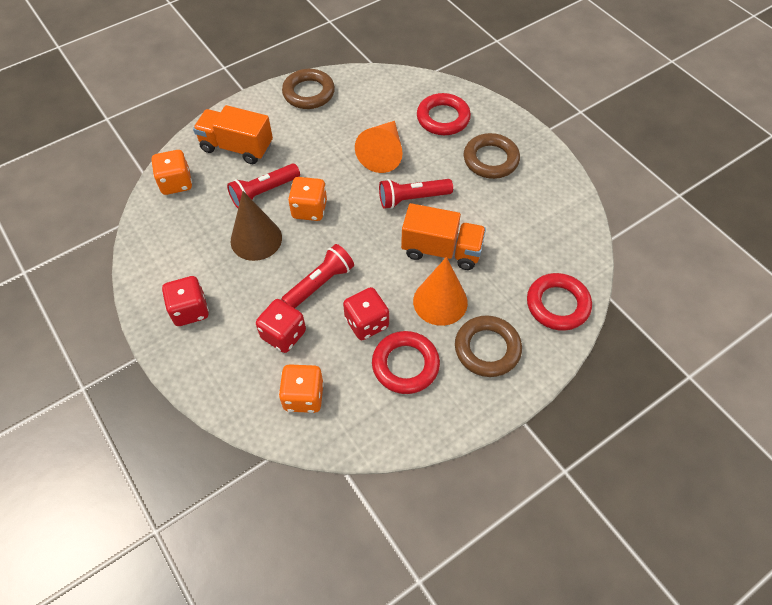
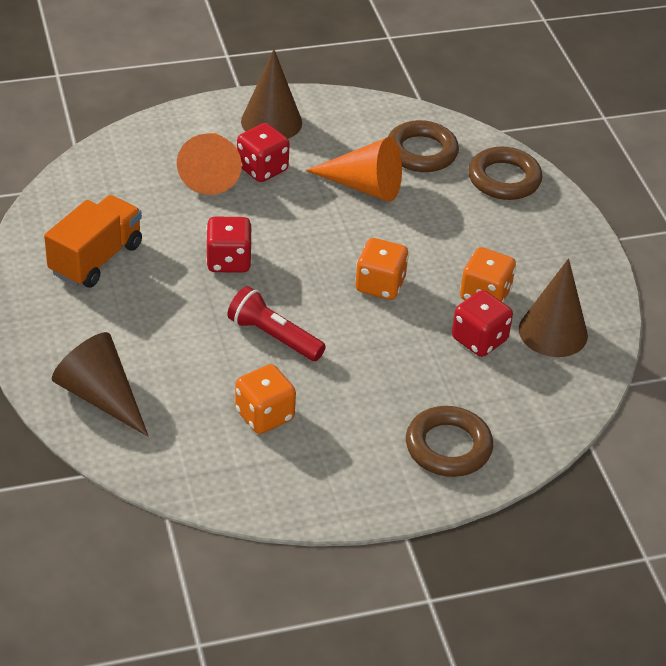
brown cone: [231,191,282,261] = 1 -> [52,332,149,437] [241,49,302,139] [519,258,588,357] = 3
orange truck: [193,105,273,164] [401,203,486,270] = 2 -> [44,195,142,288] = 1
red flashlight: [227,164,300,208] [281,244,354,308] [379,179,453,209] = 3 -> [227,286,326,361] = 1
red ring: [372,331,440,394] [417,93,471,135] [527,273,592,331] = 3 -> none = 0

